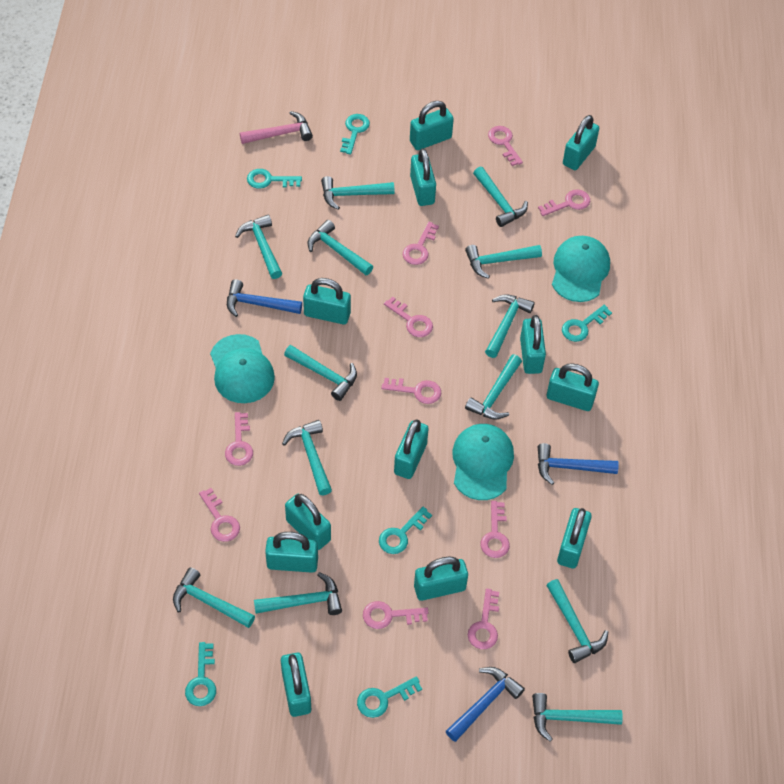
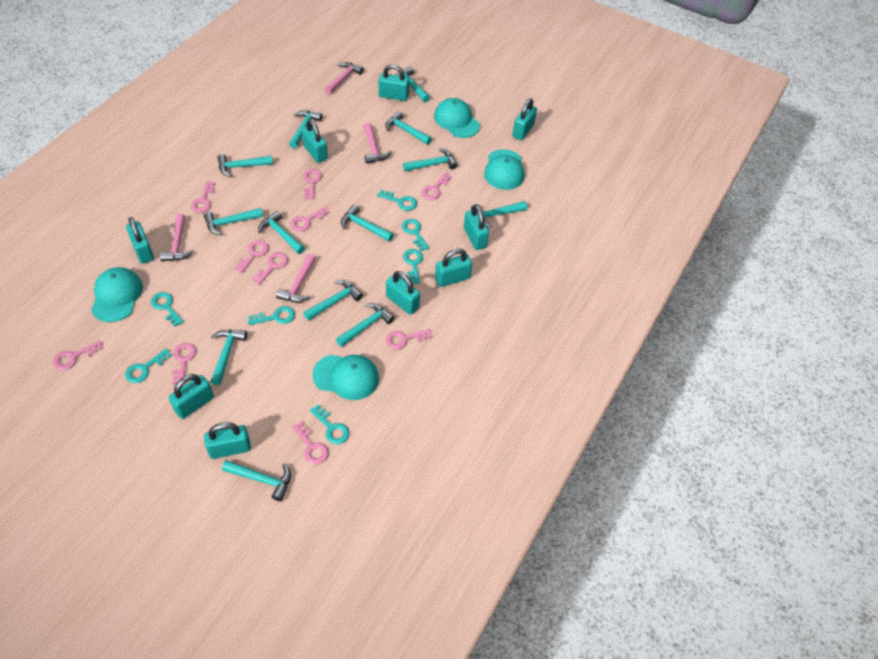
blue hammer: [227,279,302,317] [446,667,525,742] [538,443,619,485] = 3 -> none = 0
pink hammer: [240,111,313,144] = 1 -> [160,213,194,261] [276,254,316,303] [324,62,364,94] [363,122,392,164] = 4
turquoise cap: [210,334,275,403] [452,424,514,500] [552,236,610,302] = 3 -> [91,267,143,322] [312,355,379,400] [434,98,480,138] [484,149,524,190] = 4
turquoise key: [185,642,216,706] [247,169,302,189] [340,114,370,155] [357,676,422,718] [379,507,432,554] [562,305,612,342] = 6 -> [125,349,172,383] [151,292,184,327] [248,306,295,325] [310,404,349,444] [377,189,417,211] [402,219,429,251] [403,249,423,284] = 7
turquoise padlock: [265,532,318,573] [281,653,311,717] [285,494,331,550] [303,278,351,324] [394,420,429,479] [410,101,454,150] [410,148,436,206] [414,556,468,601] [520,315,546,374] [547,363,599,411] [557,508,592,569] [563,115,599,170] = 12 -> [126,217,154,264] [169,374,214,419] [204,422,251,459] [302,120,328,163] [379,64,409,101] [386,271,420,315] [435,248,472,287] [464,205,489,250] [512,98,537,140] = 9

